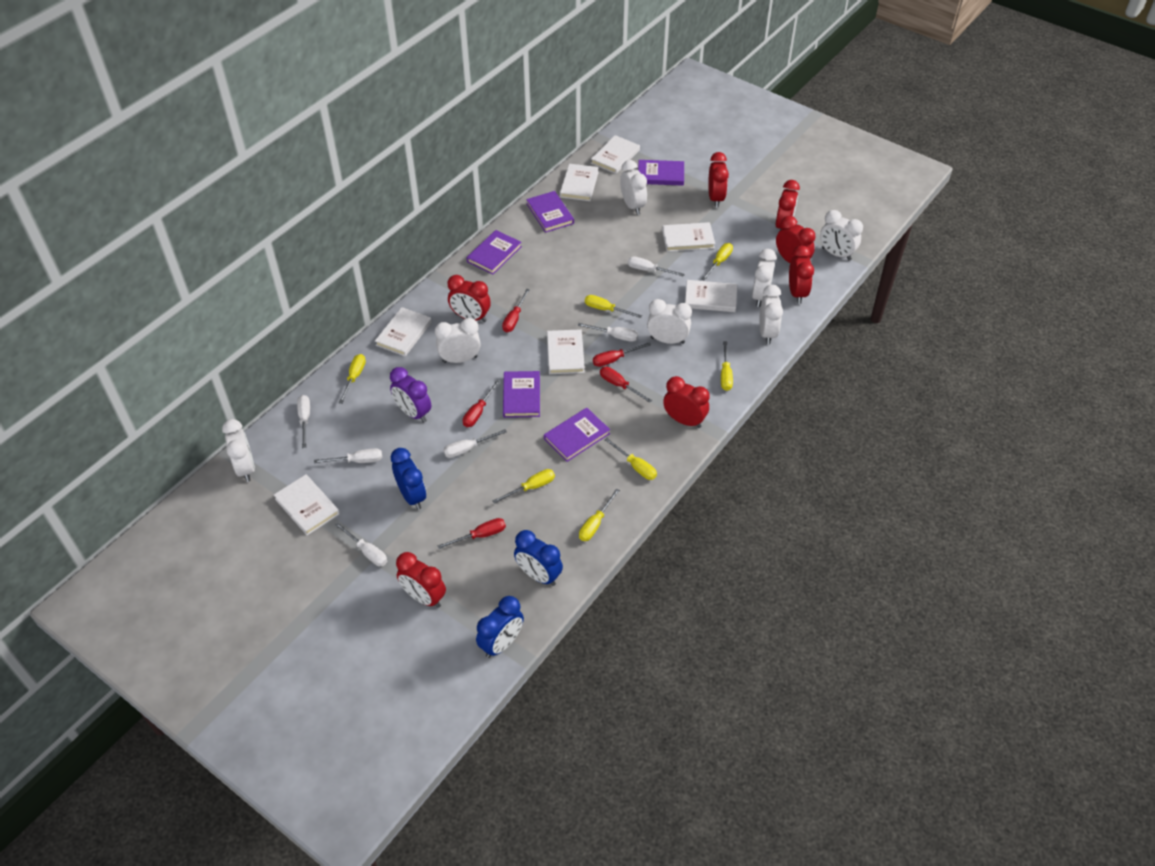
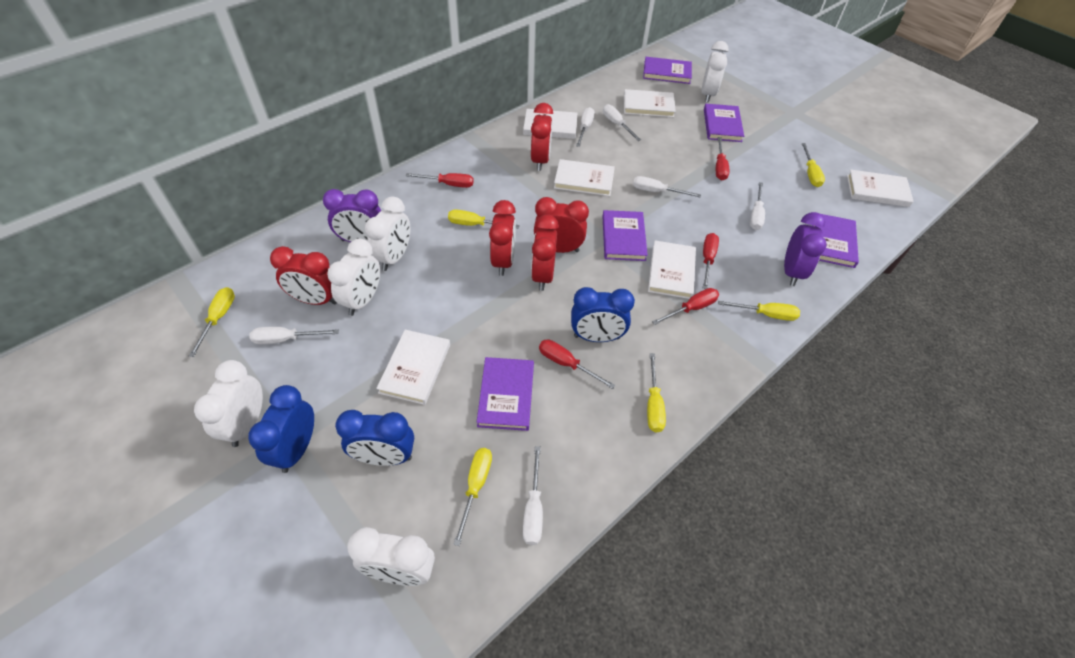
purple clock: [390,367,431,422] = 1 -> [323,189,381,242] [784,212,826,286] = 2
red clock: [396,552,446,608] [448,275,491,322] [663,376,710,428] [708,152,729,208] [776,180,800,230] [776,216,816,263] [789,245,814,304] = 7 -> [270,246,337,305] [489,200,516,276] [531,103,553,171] [531,214,559,291] [534,197,589,253] = 5
white book: [274,474,340,535] [375,307,432,356] [547,329,585,374] [560,164,599,201] [591,135,640,174] [662,222,715,252] [685,280,737,312] = 7 -> [376,330,450,405] [523,109,577,139] [554,159,615,196] [624,89,676,117] [648,241,696,299] [847,169,914,207] = 6
white clock: [222,419,255,482] [435,318,481,363] [620,160,647,215] [647,299,692,344] [752,249,776,307] [759,285,783,345] [820,210,863,260] = 7 -> [194,360,263,447] [327,239,380,316] [347,527,435,586] [365,196,410,271] [701,41,729,103] = 5
yellow screwdriver: [339,354,366,404] [492,469,555,504] [579,488,620,541] [585,295,642,318] [605,438,657,480] [701,243,733,281] [721,341,733,391] = 7 -> [189,287,235,357] [448,209,520,228] [453,448,492,546] [647,353,666,433] [718,301,800,321] [801,143,825,187] = 6

